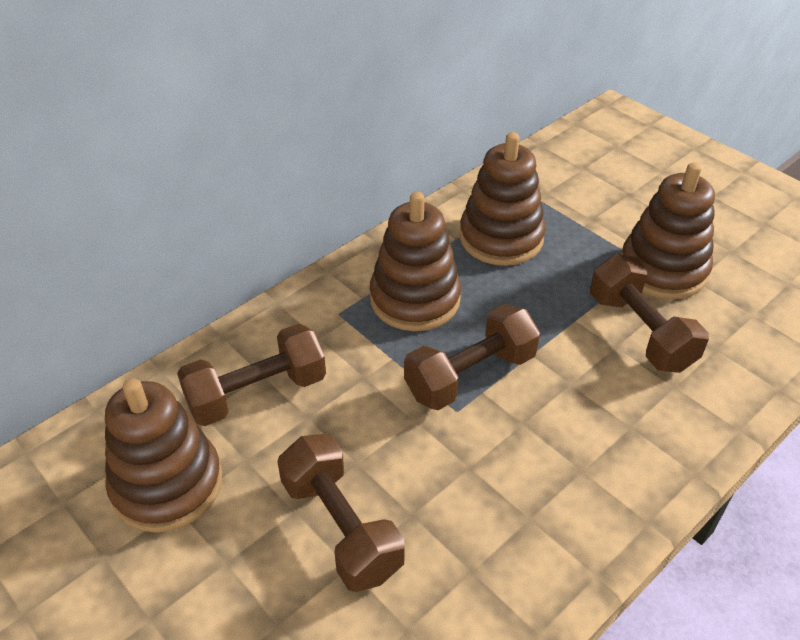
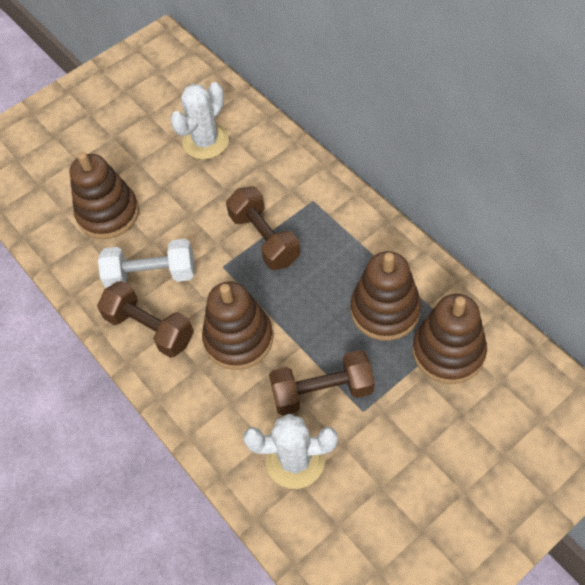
brown dumbbell: [177,324,326,426] [277,434,405,592] [404,304,540,410] [590,254,709,373] = 4 -> [97,281,194,358] [226,187,300,270] [269,350,375,416] = 3
white cactus: none = 0 -> [170,82,229,159] [243,414,338,489] = 2
white dumbbell: none = 0 -> [98,239,195,288] = 1

